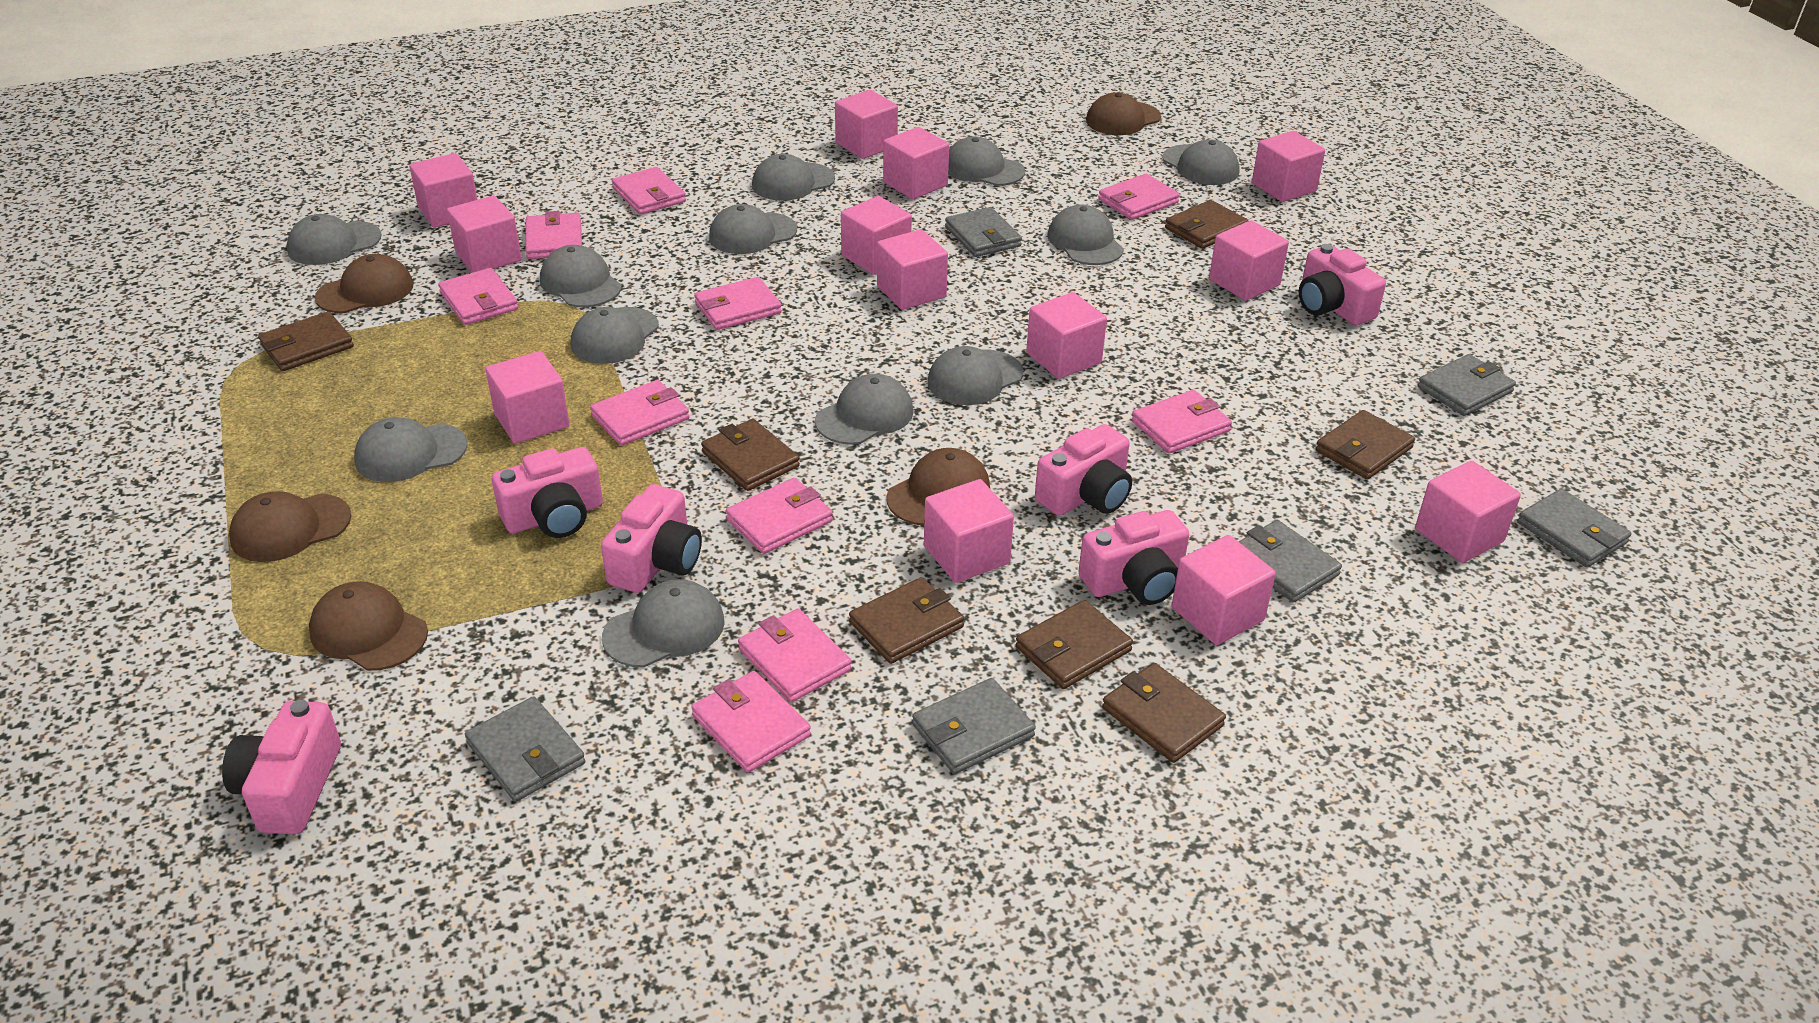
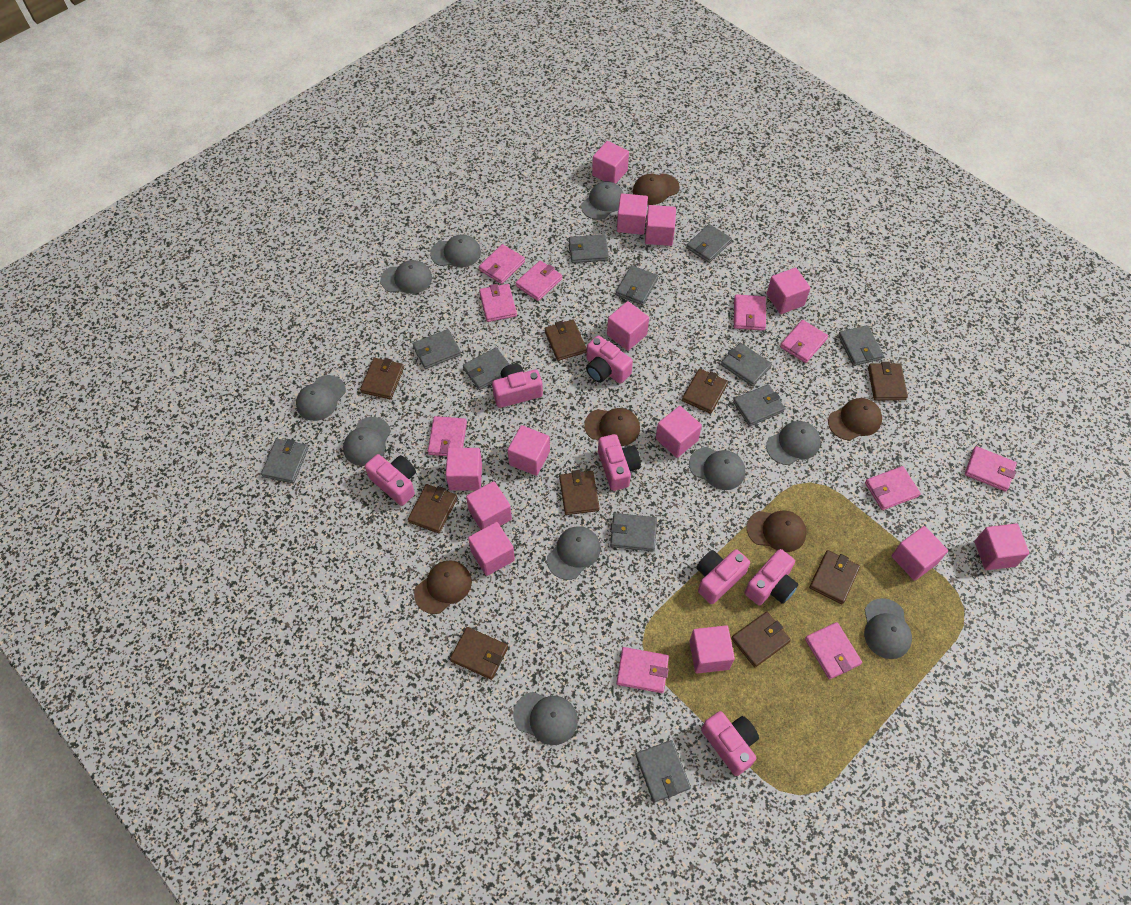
brown wallet: [258,311,354,371] [701,419,800,491] [849,577,964,664] [1016,600,1133,689] [1102,663,1226,763] [1165,200,1248,249] [1315,410,1415,480] = 7 -> [360,358,404,399] [408,484,457,533] [450,627,508,680] [545,319,587,361] [559,470,600,515] [682,369,728,414] [731,612,791,667] [809,550,860,604] [868,362,908,400] = 9
grey cap: [287,214,382,265] [354,417,467,482] [540,245,622,307] [571,307,659,364] [602,579,725,668] [709,204,797,254] [752,154,835,201] [815,374,914,445] [928,346,1023,405] [948,136,1025,186] [1048,205,1124,265] [1162,139,1239,185] = 12 -> [296,375,346,421] [343,417,391,466] [381,260,432,294] [430,234,481,267] [513,692,578,745] [547,526,600,580] [581,181,624,220] [689,447,745,490] [766,421,820,465] [864,598,912,659] = 10
grey wallet: [465,696,585,802] [912,678,1036,774] [945,207,1022,257] [1238,520,1342,603] [1418,354,1516,416] [1517,489,1632,567] = 6 -> [261,439,308,483] [413,329,461,369] [463,347,510,390] [569,234,609,263] [610,513,657,552] [616,265,658,305] [636,740,691,802] [686,224,732,263] [721,343,772,386] [733,384,785,426] [838,325,884,366] = 11
pink camera: [222,700,341,835] [492,447,603,538] [601,484,702,593] [1035,424,1132,516] [1078,510,1189,605] [1299,244,1386,325] = 6 -> [365,454,416,506] [492,364,543,408] [586,335,633,384] [598,434,641,491] [696,549,750,604] [701,711,759,776] [745,549,798,605] = 7

